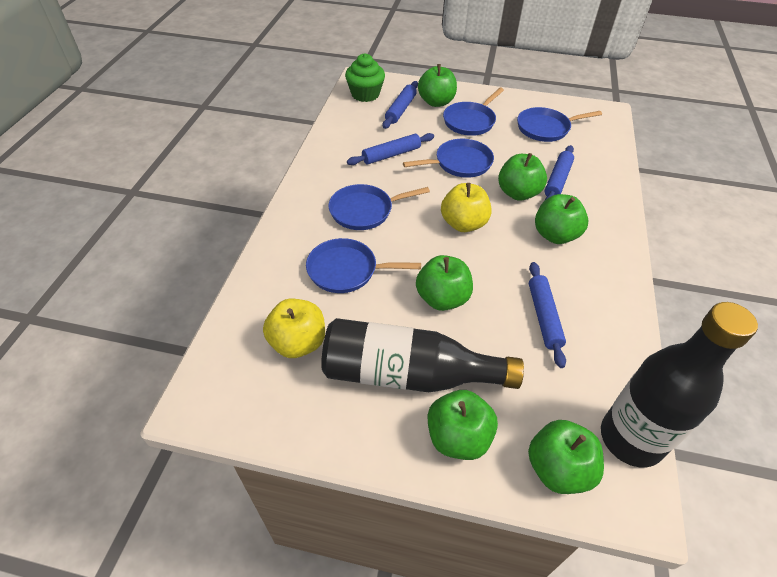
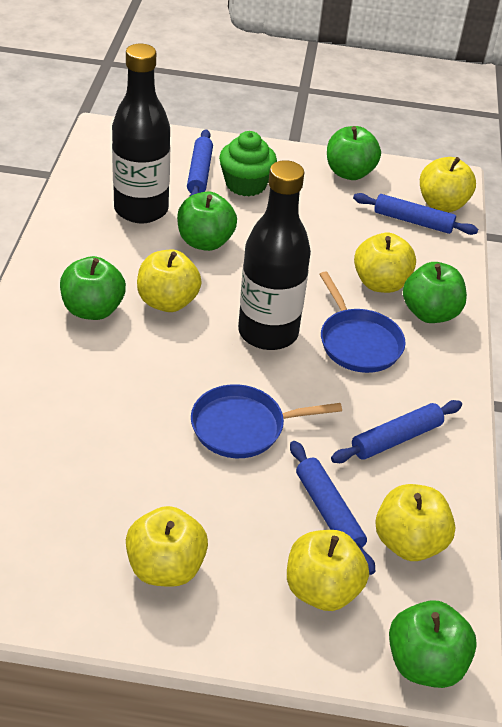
blue pan: [306,238,421,293] [328,184,430,230] [403,139,494,178] [443,88,504,136] [517,107,602,142] = 5 -> [191,384,342,458] [319,271,405,373] = 2
green apple: [416,255,473,311] [418,64,457,107] [428,390,498,460] [498,153,547,201] [528,420,604,494] [535,194,588,244] = 6 -> [60,256,126,320] [177,191,237,251] [327,126,381,180] [389,600,477,688] [403,262,467,323] = 5
yellow apple: [263,299,325,358] [441,183,491,232] = 2 -> [126,506,208,587] [137,250,202,312] [287,530,369,611] [354,233,416,293] [375,484,455,561] [420,157,476,212] = 6

